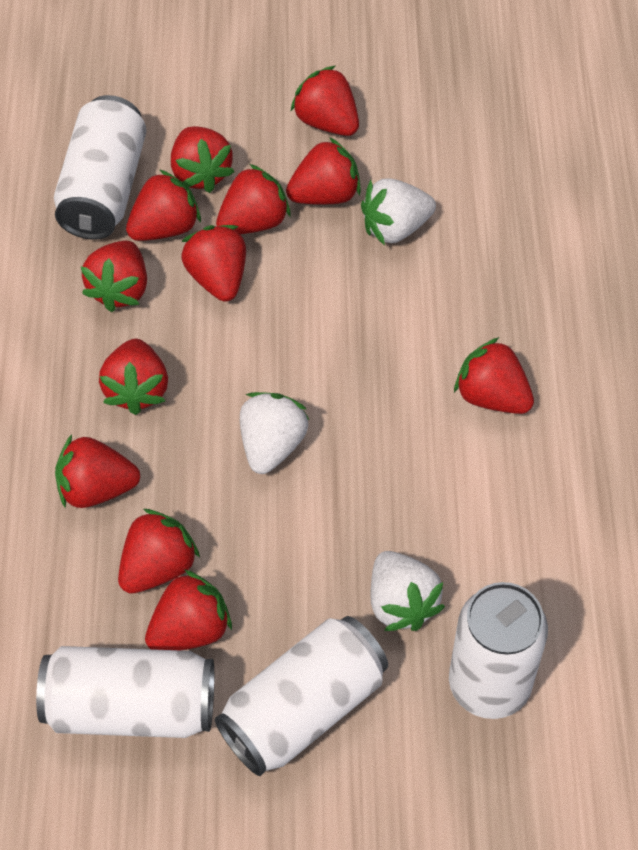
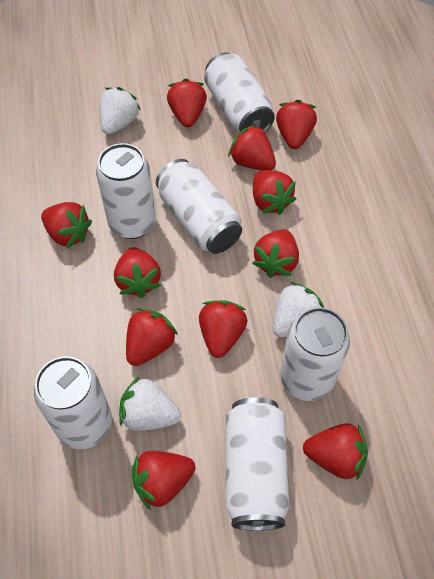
red strawberry: [55,435,140,508] [81,241,147,312] [99,339,168,415] [118,509,200,594] [126,169,201,241] [145,569,232,650] [171,126,235,193] [181,225,246,302] [216,164,291,234] [286,137,361,205] [290,65,359,136] [454,337,534,414] = 12 -> [41,202,92,248] [114,247,161,298] [126,308,178,366] [132,451,195,510] [167,78,207,127] [199,300,247,358] [228,124,276,171] [252,229,299,278] [253,170,296,215] [276,100,317,149] [303,423,368,480] = 11
white can: [36,646,214,738] [54,95,147,240] [215,616,388,776] [449,582,548,719] = 4 -> [34,356,112,449] [96,143,156,239] [156,159,242,254] [204,52,275,133] [226,397,289,531] [280,307,350,401] = 6

